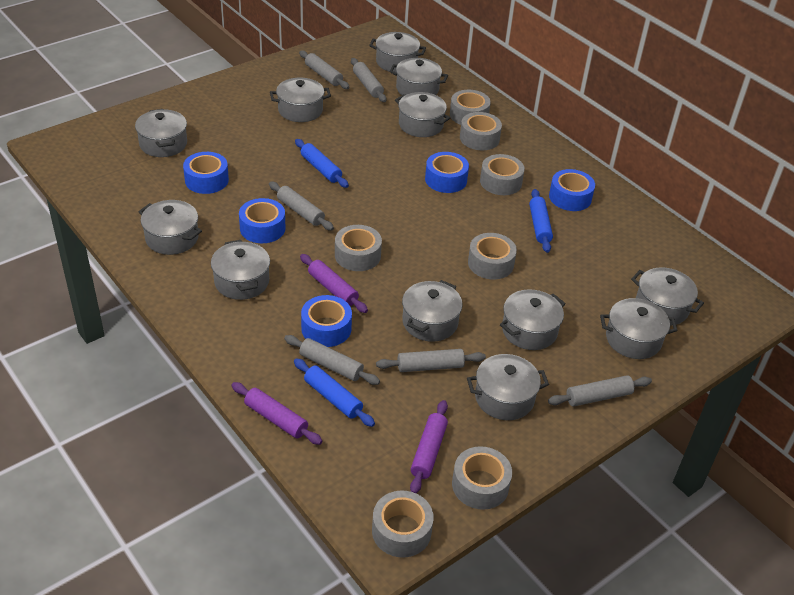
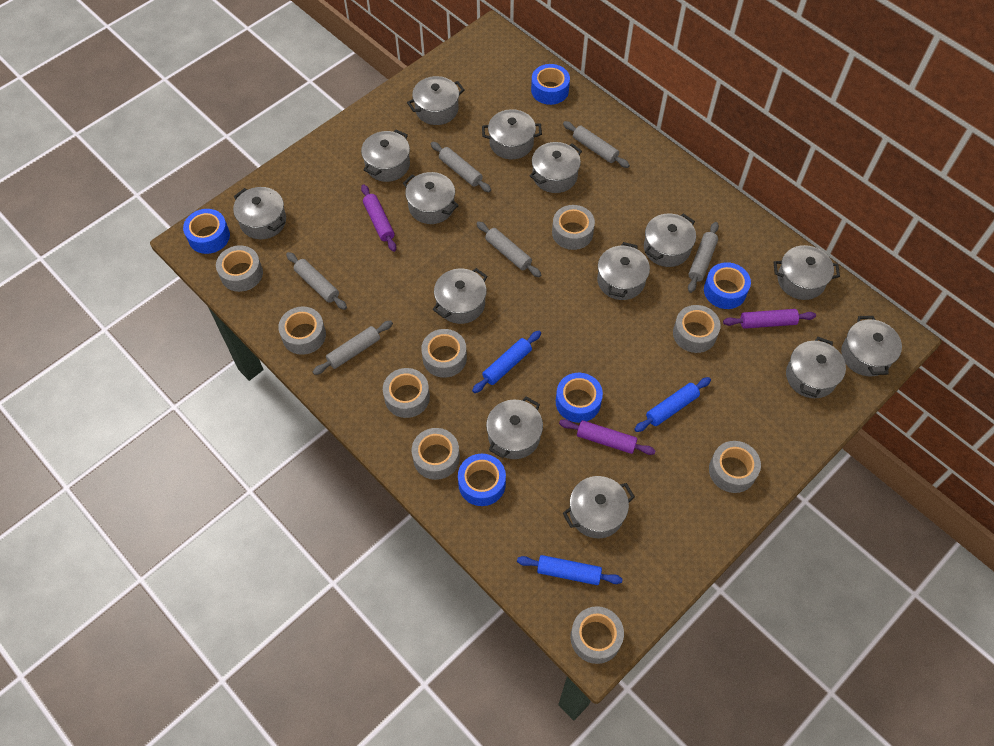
grey pot: [135,109,187,157] [138,200,202,255] [211,240,270,300] [270,78,331,122] [369,32,426,73] [389,58,448,95] [395,92,450,137] [402,280,463,342] [467,354,549,420] [500,289,566,350] [600,298,678,359] [631,268,704,326] = 12 -> [233,187,286,239] [361,130,410,182] [403,172,459,224] [407,76,465,125] [433,268,487,324] [482,109,542,159] [486,396,543,459] [530,142,582,193] [563,476,635,538] [597,242,650,300] [644,213,696,267] [774,245,840,300] [786,337,846,398] [841,316,902,377] = 14
grey tape: [335,225,382,271] [372,491,434,558] [450,90,491,125] [452,446,512,510] [460,112,502,150] [468,233,517,279] [480,154,525,195] = 7 -> [216,245,263,292] [278,307,326,355] [383,368,430,418] [412,428,460,480] [421,329,467,378] [552,205,595,250] [570,606,624,664] [673,305,721,353] [709,441,761,493] = 9

